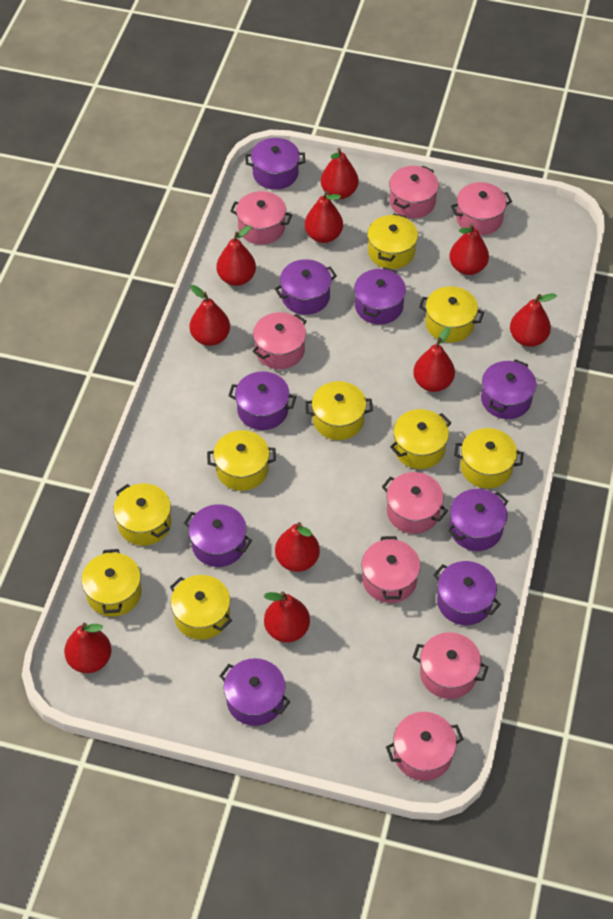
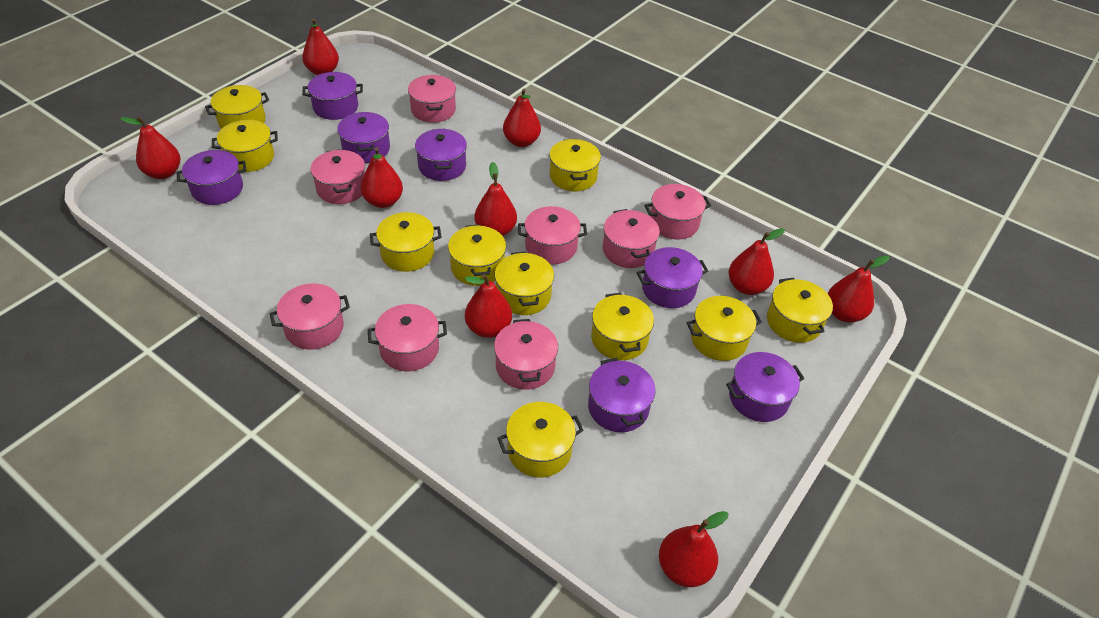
purple pot: [184,504,252,567] [220,658,290,726] [228,371,296,430] [245,138,305,190] [274,259,337,315] [354,267,406,325] [433,561,501,625] [448,489,508,551] [481,359,536,419] = 9 -> [177,150,246,205] [302,72,363,120] [337,112,390,163] [415,129,467,181] [588,358,656,432] [637,247,708,308] [726,352,804,422] = 7
red pear: [64,623,111,673] [190,285,230,346] [217,225,256,286] [264,591,310,642] [275,522,320,572] [305,191,343,243] [321,148,358,199] [413,327,455,392] [449,223,489,275] [510,294,557,347] = 10 -> [120,116,180,179] [302,18,339,75] [361,147,403,208] [465,274,512,338] [474,162,517,236] [503,88,541,147] [659,511,728,587] [729,228,785,295] [828,255,889,322] = 9
yellow pot: [81,549,142,617] [113,484,171,546] [170,575,232,640] [207,430,276,491] [305,381,373,440] [367,214,418,269] [390,409,451,469] [419,286,484,343] [454,428,524,489] = 9 -> [205,85,269,129] [212,120,278,172] [370,212,442,272] [448,224,506,286] [495,251,554,315] [498,402,584,478] [549,139,601,191] [591,293,654,360] [687,296,762,361] [767,278,833,343] = 10

